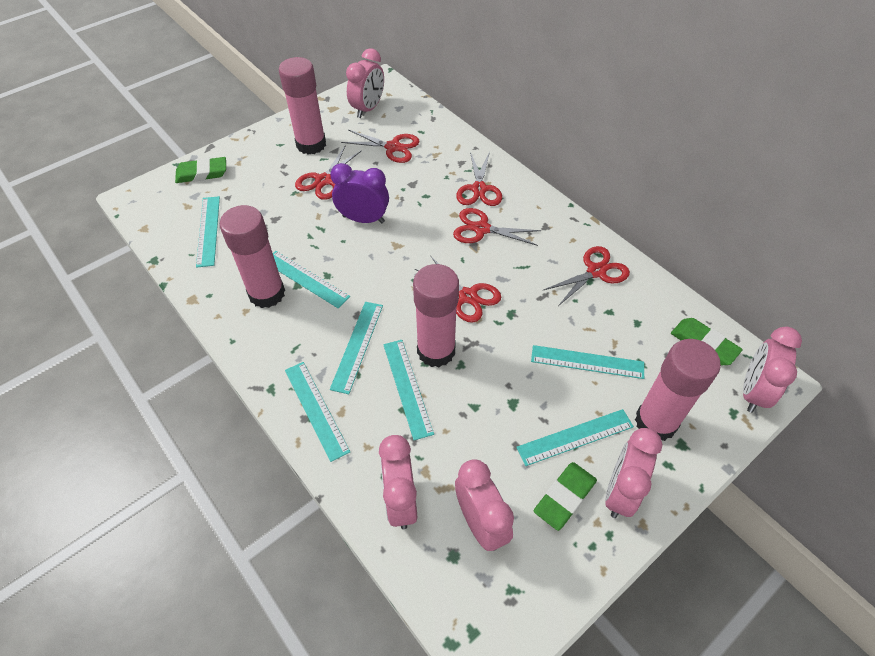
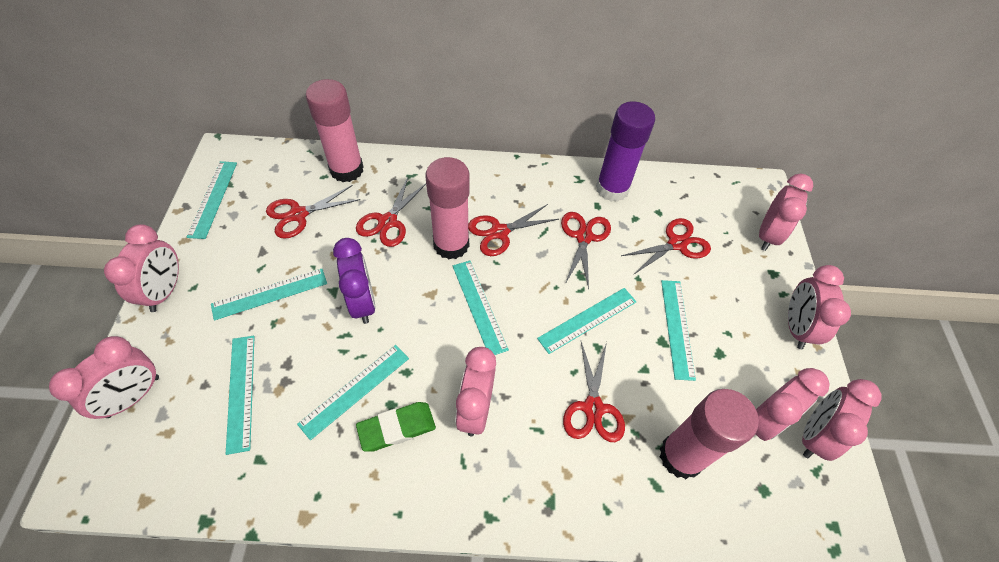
green eraser: [175,157,226,183] [534,462,597,531] [671,318,743,365] = 3 -> [356,402,436,452] = 1
pink clock: [346,48,384,118] [379,435,418,529] [455,459,514,551] [605,428,662,518] [743,327,802,413] = 5 -> [49,336,159,419] [104,224,179,312] [456,347,496,436] [755,368,830,441] [759,174,813,251] [788,265,851,349] [802,379,881,461] = 7
pink glue stick: [220,205,285,308] [279,57,326,155] [413,264,459,367] [635,339,721,441] = 4 -> [306,79,363,182] [425,157,470,259] [660,389,759,479] = 3
purple glue stick: none = 0 -> [596,101,655,202] = 1

